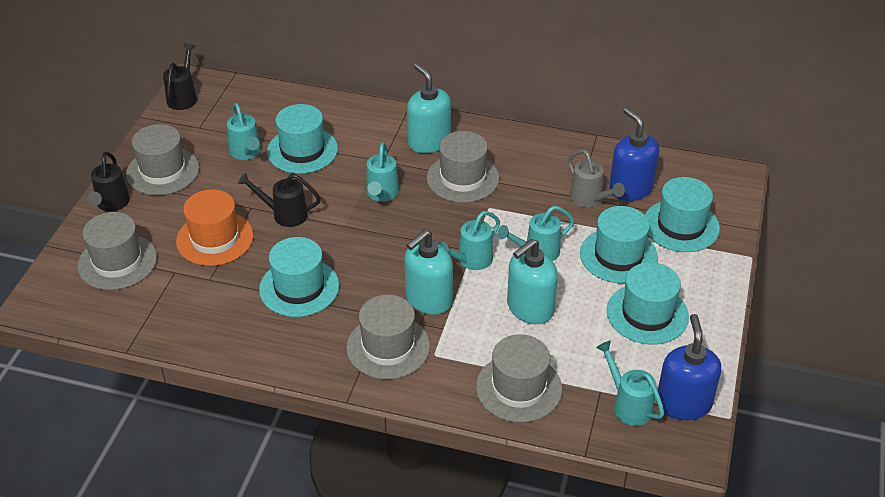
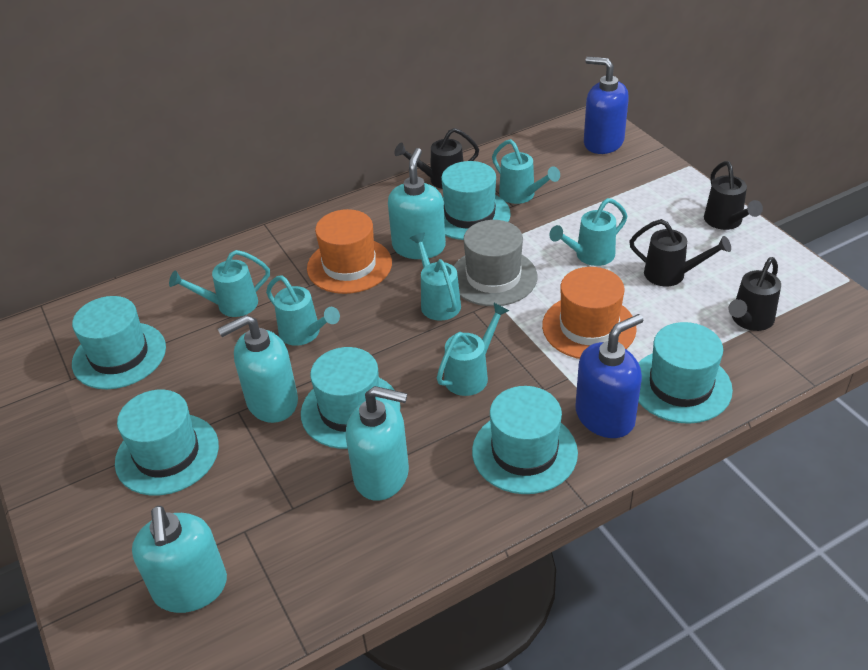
black watering can: [87,152,130,211] [163,43,197,110] [238,172,321,227] = 3 -> [394,128,479,189] [629,219,731,287] [704,161,763,230] [728,257,781,331] = 4
grey hat: [77,212,157,290] [126,124,199,195] [346,295,430,379] [427,131,499,203] [476,334,562,423] = 5 -> [454,220,537,306] = 1
grey watering can: [568,149,625,208] = 1 -> none = 0
orange hat: [176,189,253,266] = 1 -> [307,209,392,294] [542,267,637,359] = 2
turquoise hat: [259,237,339,317] [267,104,338,174] [580,206,658,284] [607,262,689,344] [645,177,720,252] = 5 -> [72,296,166,389] [115,390,219,496] [301,347,400,449] [441,161,511,240] [472,386,578,494] [638,322,733,424] = 6
turquoise soap dispenser: [404,230,453,315] [407,63,451,153] [507,239,558,324] = 3 -> [132,506,227,613] [218,315,298,423] [346,386,409,501] [388,148,446,259] = 4
turquoise watering can: [227,103,261,160] [366,142,399,202] [438,211,500,270] [497,206,574,261] [596,341,664,426] = 5 -> [169,250,270,317] [266,275,340,346] [410,233,461,321] [437,303,509,396] [492,139,560,204] [549,198,628,266] = 6

